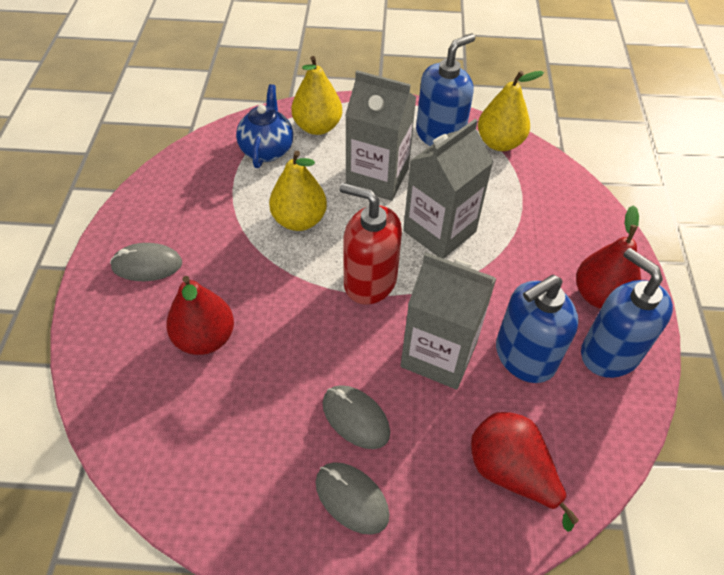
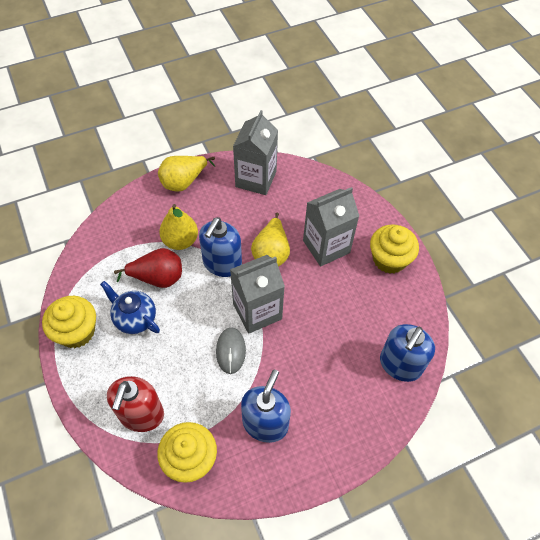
grey mouse: [110,243,182,281] [316,462,390,535] [323,385,390,449] = 3 -> [216,327,246,374] = 1
red pear: [166,276,234,355] [471,412,579,532] [576,205,641,309] = 3 -> [114,248,182,288] = 1
yellow cupcake: none = 0 -> [42,296,96,348] [157,422,217,483] [370,224,419,274] = 3

